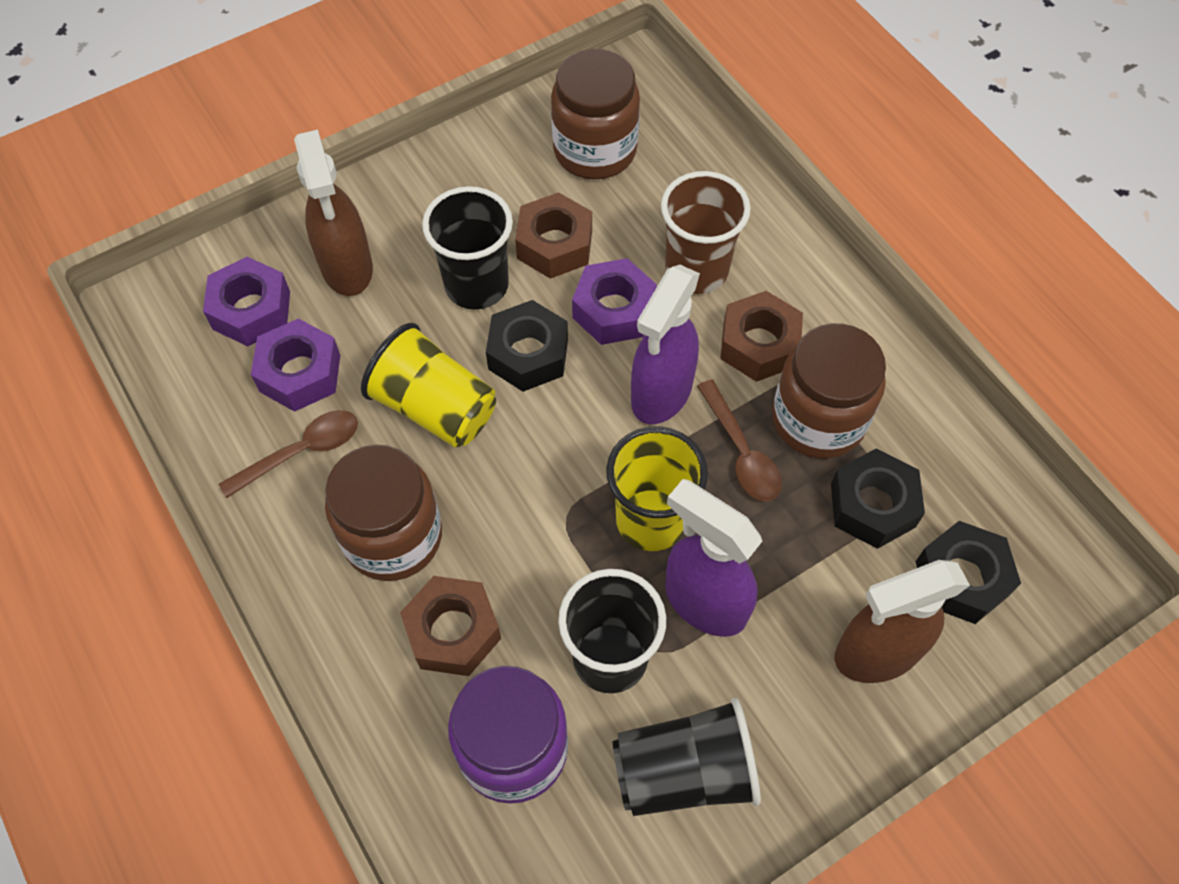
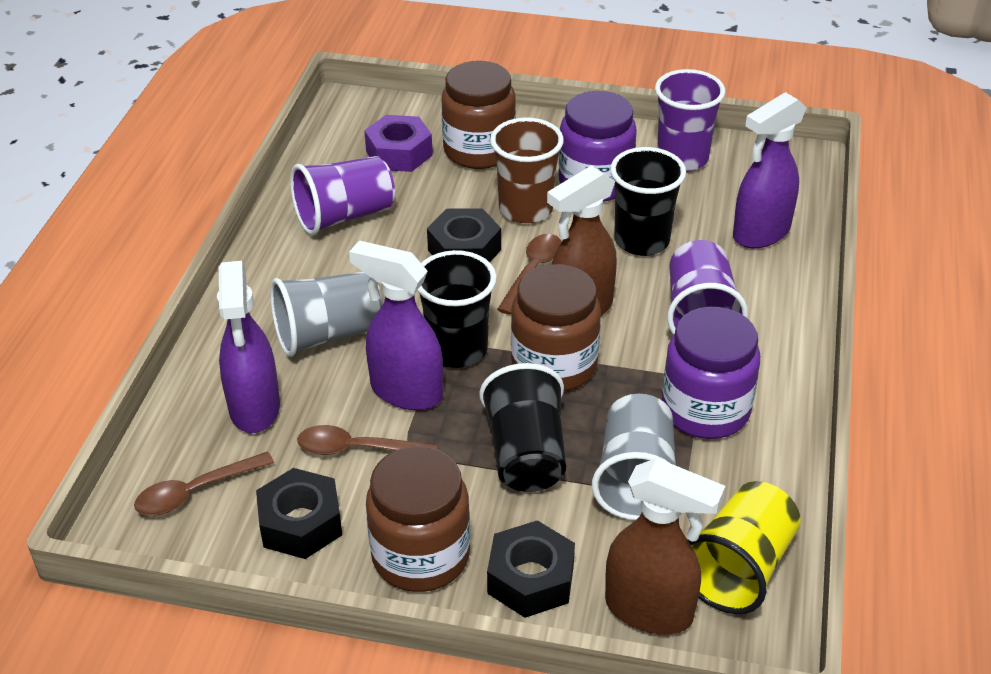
brown nut: [400,576,501,676] [515,192,592,279] [720,291,803,382] = 3 -> none = 0
brown spoon: [219,410,358,498] [697,380,782,502] = 2 -> [134,451,274,516] [297,425,437,455] [497,234,562,314] = 3
grey cup: none = 0 -> [270,272,383,357] [592,394,676,520] = 2
purple cup: none = 0 -> [290,156,395,235] [655,69,725,172] [667,240,748,335] = 3
purple jar: [448,666,568,804] = 1 -> [558,91,637,202] [662,306,760,439] = 2
purple nut: [203,257,290,346] [251,318,340,412] [572,258,657,345] = 3 -> [364,115,433,172] = 1
purple spray bottle: [631,265,700,424] [665,479,762,637] = 2 -> [217,261,280,433] [349,240,443,410] [733,92,807,248] = 3
yellow cup: [361,323,496,447] [606,426,708,551] = 2 -> [687,481,801,614] = 1

